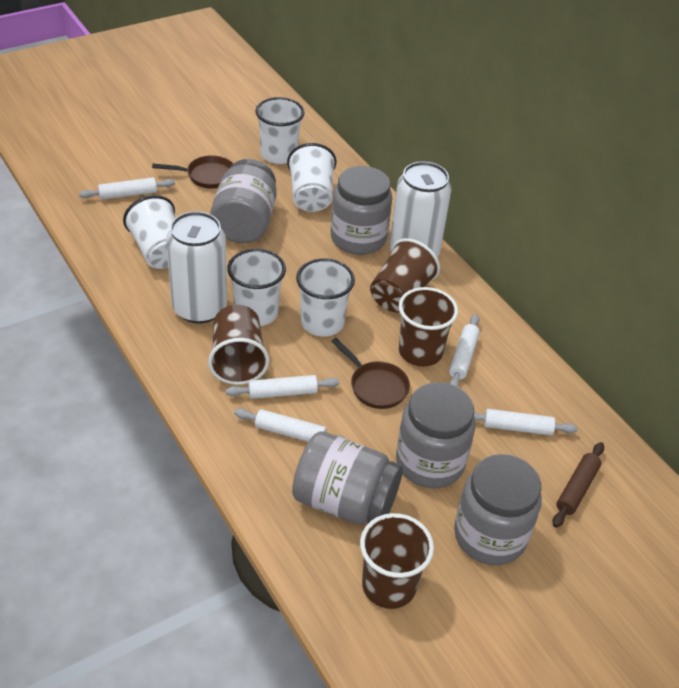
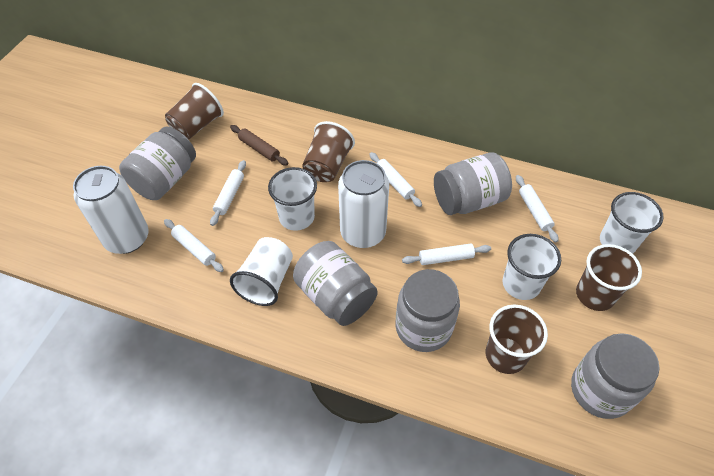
brown pan: [152,155,233,189] [331,338,410,409] = 2 -> none = 0
white cup: [123,195,175,269] [227,249,286,326] [256,97,304,164] [287,143,337,212] [296,258,355,336] = 5 -> [230,237,293,306] [268,167,317,231] [503,234,561,300] [600,192,664,254] = 4

